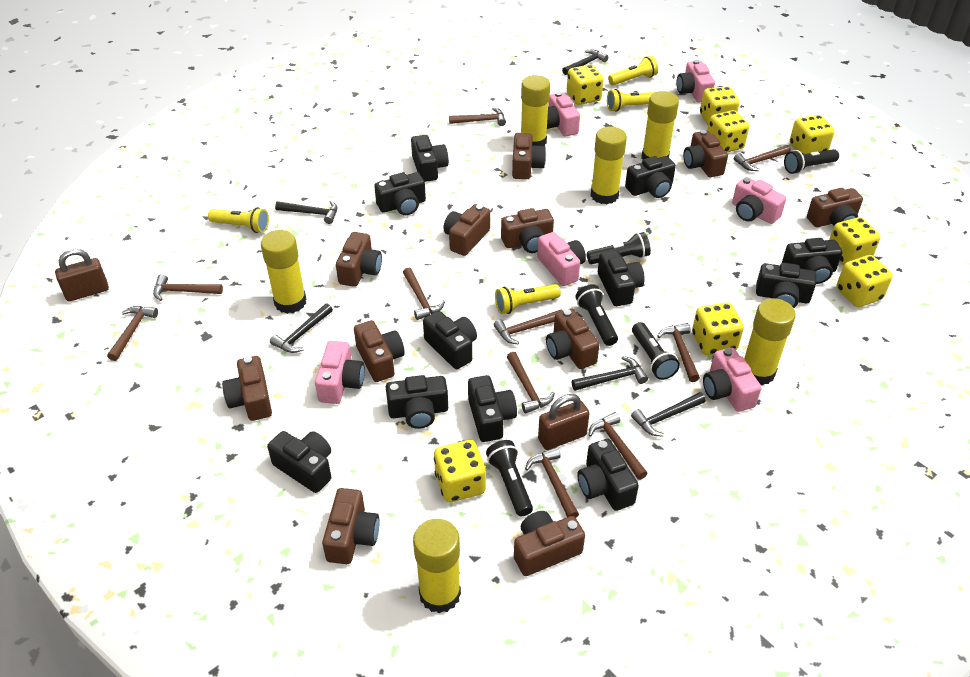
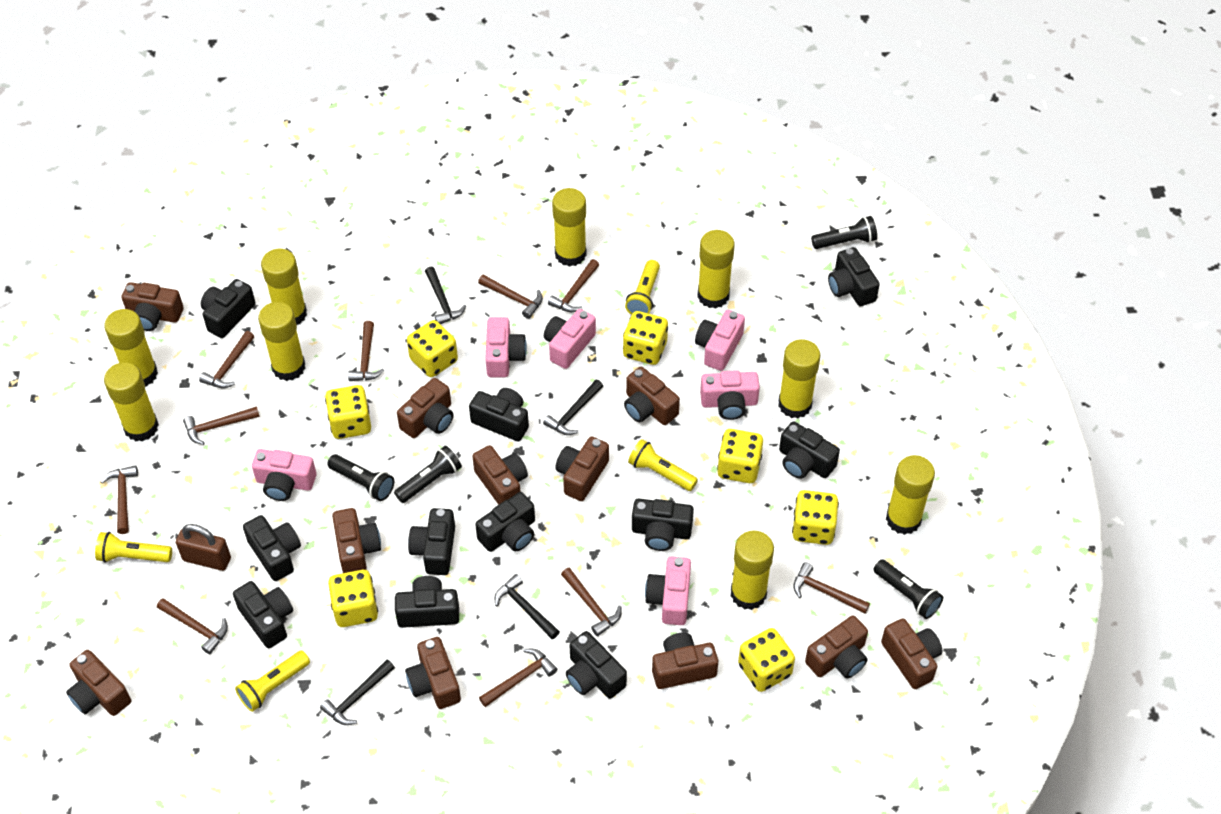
black flashlight: [486,440,533,516] [575,284,618,346] [587,232,651,264] [632,322,680,380] [784,149,839,174] = 5 -> [327,454,394,501] [394,445,462,503] [811,216,877,249] [873,559,943,619] = 4
black hammer: [270,303,333,353] [275,201,337,224] [562,49,608,75] [572,356,648,391] [631,392,706,437] = 5 -> [320,660,395,725] [425,267,466,324] [495,574,560,639] [543,380,603,435] = 4
brown padlock: [55,249,109,301] [538,394,590,450] = 2 -> [176,524,231,571] = 1
yellow dice: [434,440,486,502] [567,64,603,105] [692,302,744,355] [700,86,740,125] [707,110,749,153] [790,115,835,154] [829,217,880,265] [836,255,893,307] = 8 -> [325,385,371,439] [328,570,378,627] [407,320,458,377] [623,311,668,365] [717,429,763,483] [738,628,795,692] [792,490,839,545] = 7
yellow glue stick: [261,230,306,314] [413,519,461,614] [521,75,550,146] [591,127,627,204] [641,91,679,159] [744,298,796,386] = 6 -> [104,309,158,387] [104,362,159,442] [258,302,305,381] [261,248,307,325] [552,188,586,267] [697,230,735,309] [731,531,774,610] [778,339,821,419] [886,455,935,535] = 9

